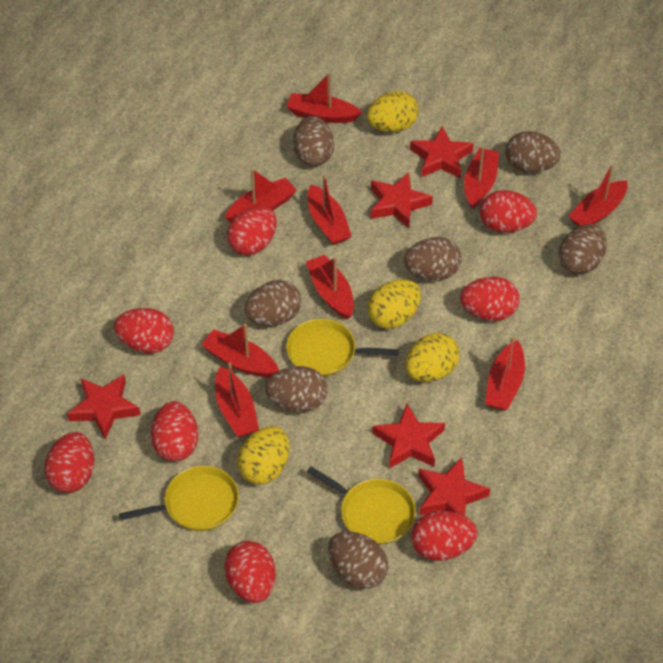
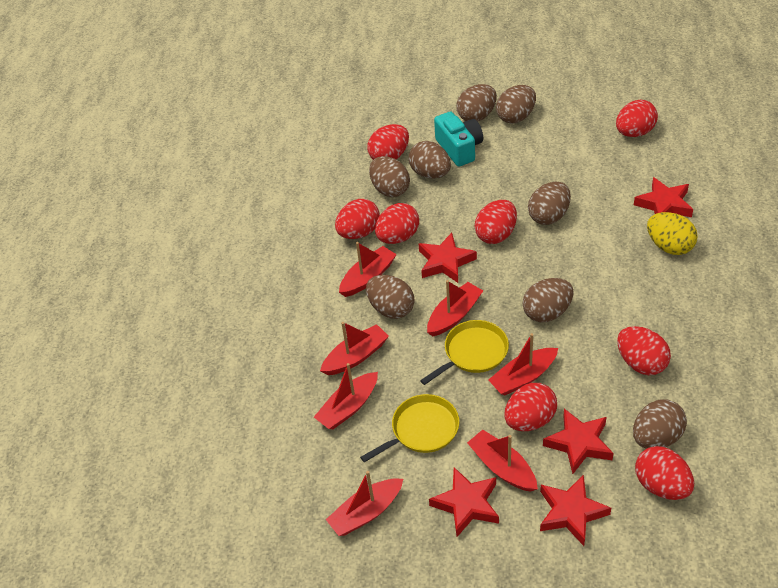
brown egg: [245,280,301,326] [265,366,327,412] [293,116,334,166] [328,531,388,589] [404,237,462,281] [506,131,561,173] [559,224,607,275] = 7 -> [366,275,415,319] [369,156,410,197] [409,141,451,179] [456,84,497,121] [496,85,536,124] [523,278,574,322] [528,182,571,225] [633,399,687,449] = 8
red boat: [201,324,279,378] [215,363,259,437] [225,169,297,222] [287,72,362,123] [306,255,354,320] [308,174,352,245] [464,146,499,209] [485,336,525,410] [568,165,628,226] = 9 -> [314,363,378,429] [320,322,389,375] [326,471,403,536] [339,242,397,297] [427,280,483,336] [467,430,538,492] [488,333,558,396] = 7
turquoise camera: none = 0 -> [434,111,483,167] = 1
yellow egg: [237,426,289,485] [367,91,418,132] [367,279,421,329] [405,333,460,382] = 4 -> [647,212,698,255] = 1
yellow pan: [119,466,239,531] [286,319,399,377] [307,466,416,545] = 3 -> [360,394,459,462] [420,320,509,385] = 2

